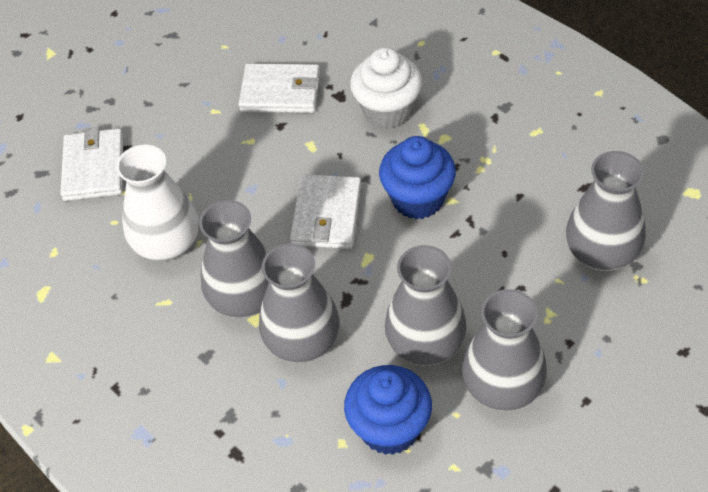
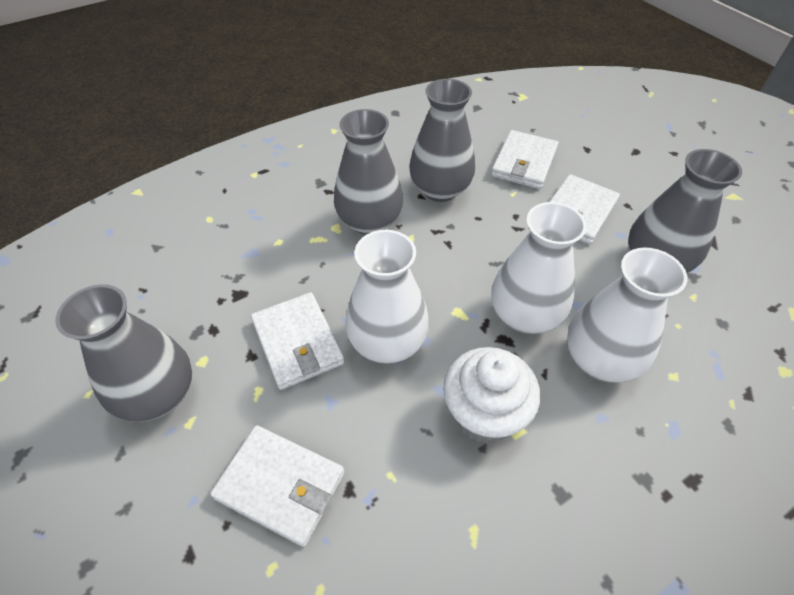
blue cupcake: [344,365,432,455] [379,136,456,219] = 2 -> none = 0
grey vase: [199,200,269,318] [259,243,339,363] [385,245,466,366] [462,289,547,411] [566,151,646,271] = 5 -> [55,284,192,422] [334,109,403,235] [409,79,475,202] [628,149,742,273] = 4
white vase: [116,145,199,261] = 1 -> [345,230,429,364] [491,202,587,334] [567,247,687,383] = 3
white wallet: [60,127,124,201] [239,64,320,113] [290,174,361,249] = 3 -> [210,425,345,547] [251,292,345,390] [491,130,559,189] [550,174,620,244] = 4

